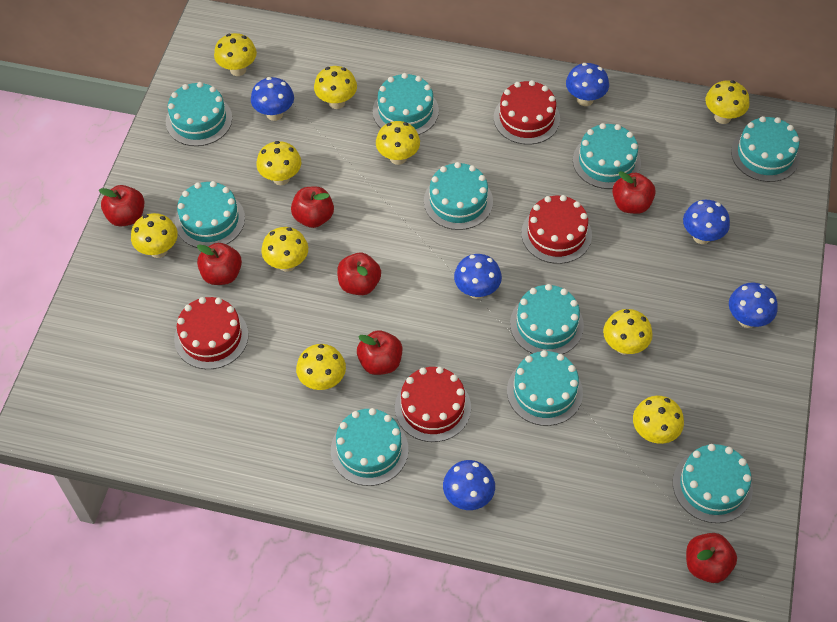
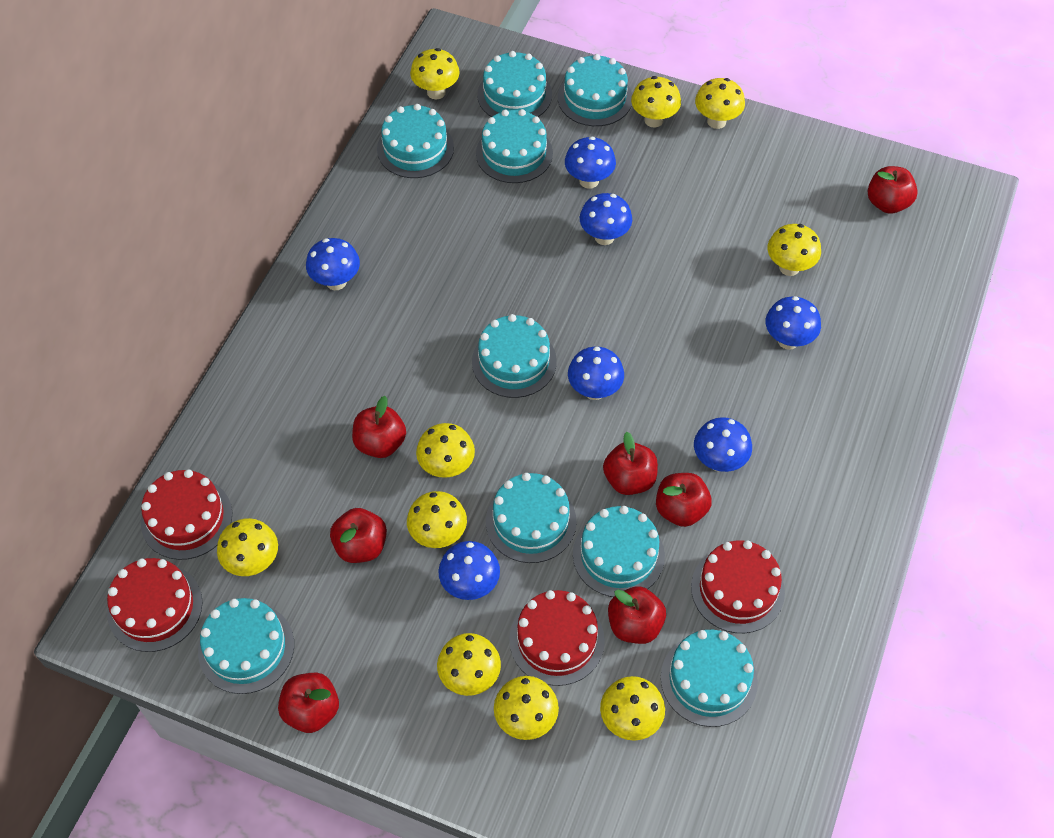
blue mushroom: [251,77,294,121] [443,460,495,510] [454,254,502,299] [566,63,609,106] [683,200,730,244] [729,283,778,328] = 6 -> [306,238,360,290] [438,541,500,600] [565,136,616,189] [568,347,624,400] [580,193,632,245] [694,417,752,472] [766,296,821,350] = 7
turquoise cake: [166,82,232,146] [175,181,245,248] [331,408,408,486] [373,73,439,135] [424,162,493,230] [507,350,583,426] [510,284,584,354] [573,123,641,189] [673,444,753,523] [731,116,800,182] = 10 -> [198,598,294,694] [377,104,454,178] [472,314,557,398] [476,109,553,183] [477,51,552,117] [486,473,577,563] [558,54,632,126] [573,506,665,597] [661,630,758,727] = 9

